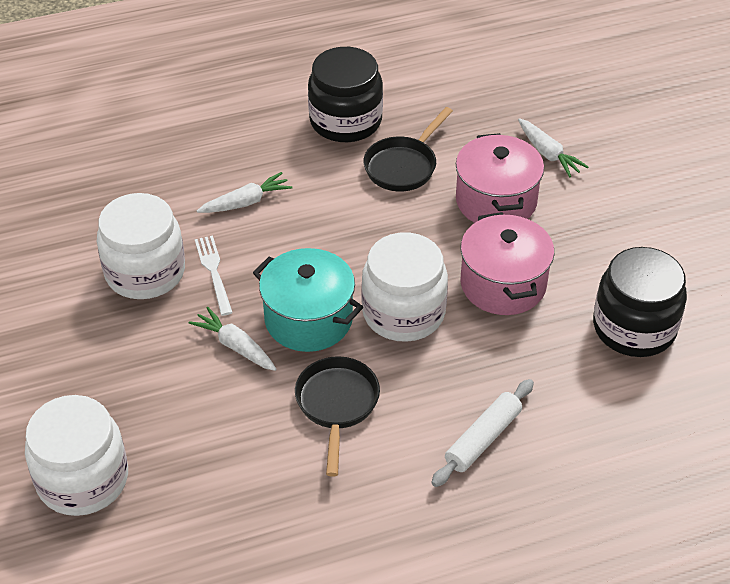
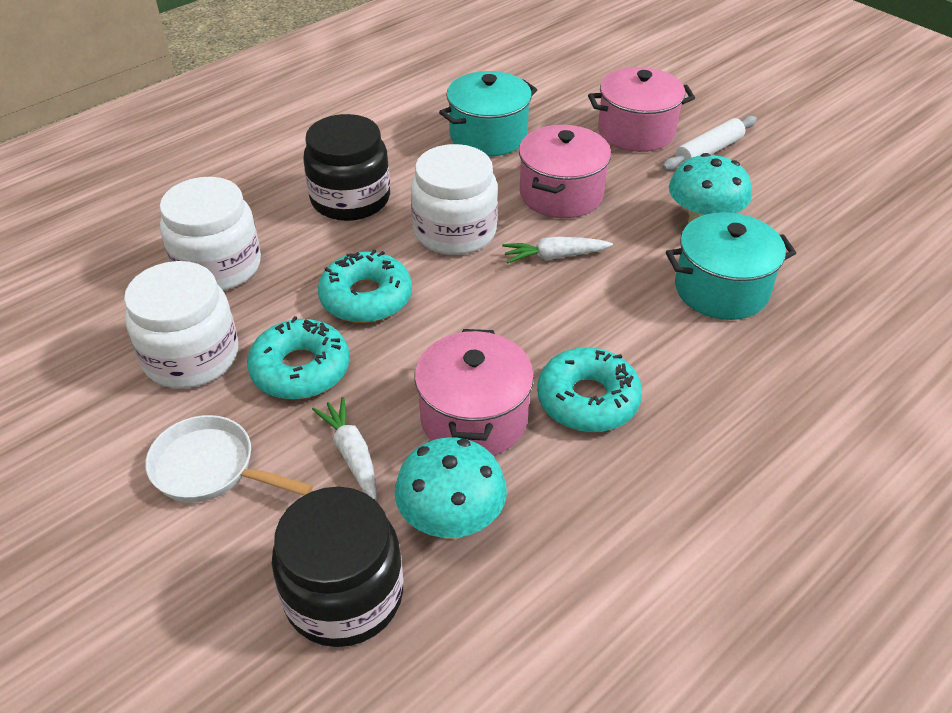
black pan: [295,356,380,477] [364,107,453,191] = 2 -> none = 0
pink pot: [456,133,544,223] [461,212,554,315] = 2 -> [415,329,534,456] [519,125,611,218] [588,67,695,152] = 3
turquoise donut: none = 0 -> [247,316,350,400] [318,249,412,323] [537,347,642,432] = 3
turquoise mushroom: none = 0 -> [395,437,507,539] [669,153,752,224] = 2
turquoise pot: [253,248,363,352] = 1 -> [439,71,537,156] [666,212,796,320] = 2
white carrot: [188,306,277,371] [197,172,292,213] [518,118,589,177] = 3 -> [312,397,377,500] [502,237,613,263] = 2
white fork: [195,236,233,316] = 1 -> none = 0
white pan: none = 0 -> [145,415,313,503] = 1

